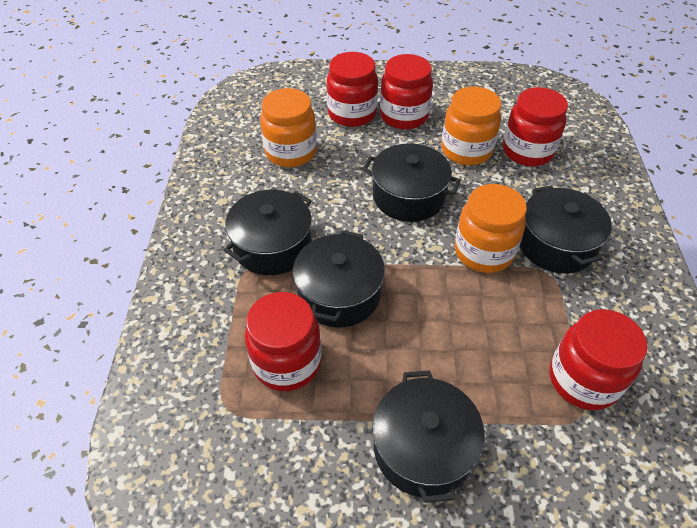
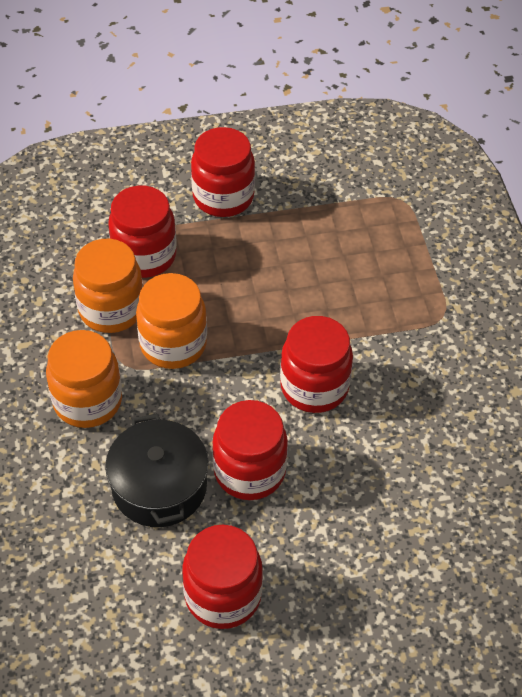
black pot: [224,190,312,275] [293,231,385,327] [362,143,461,222] [372,370,485,503] [520,185,612,273] = 5 -> [105,413,209,527] = 1

